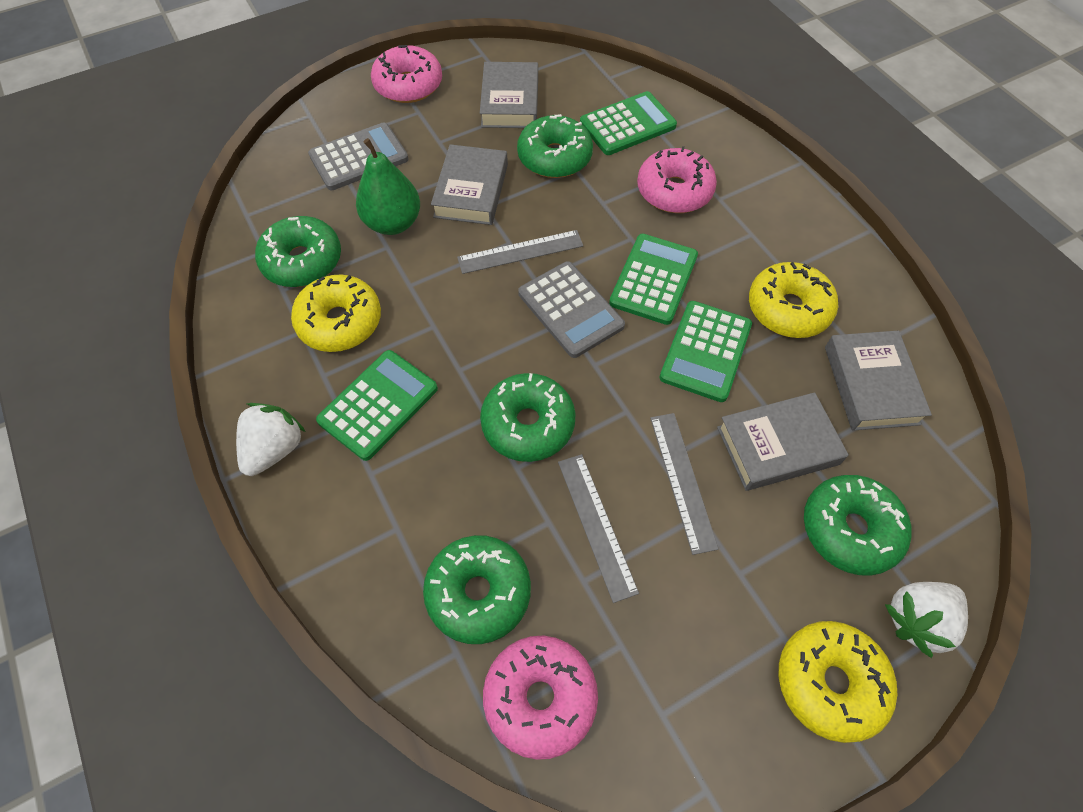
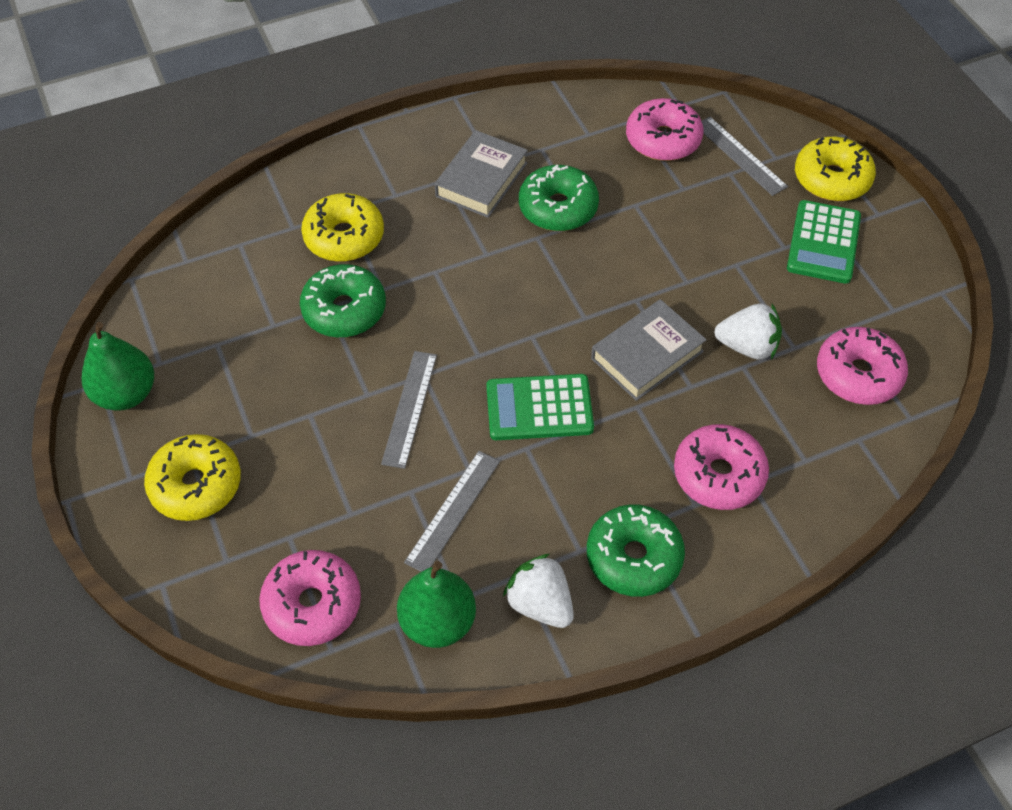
green calculator: [316,350,438,461] [580,91,677,155] [609,234,698,325] [660,301,752,402] = 4 -> [486,374,594,440] [787,200,861,284] = 2
green donut: [255,216,341,287] [423,535,531,644] [480,373,576,462] [517,114,593,178] [804,475,912,576] = 5 -> [300,264,386,338] [519,165,599,231] [587,504,685,597] = 3
green pear: [356,138,420,235] = 1 -> [82,322,154,411] [397,561,476,648] = 2
grey book: [431,144,508,225] [480,62,538,128] [717,392,849,491] [825,331,932,431] = 4 -> [434,130,528,218] [591,299,707,401] = 2
grey calculator: [308,122,409,190] [518,261,625,358] = 2 -> none = 0
pink donut: [371,45,442,103] [483,636,598,760] [637,146,717,213] = 3 -> [259,550,361,646] [626,98,704,161] [674,424,769,510] [817,327,908,405] = 4

